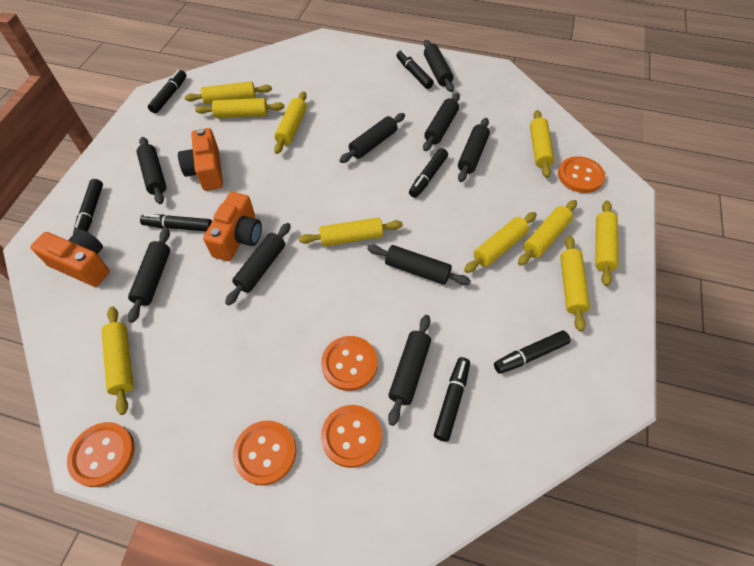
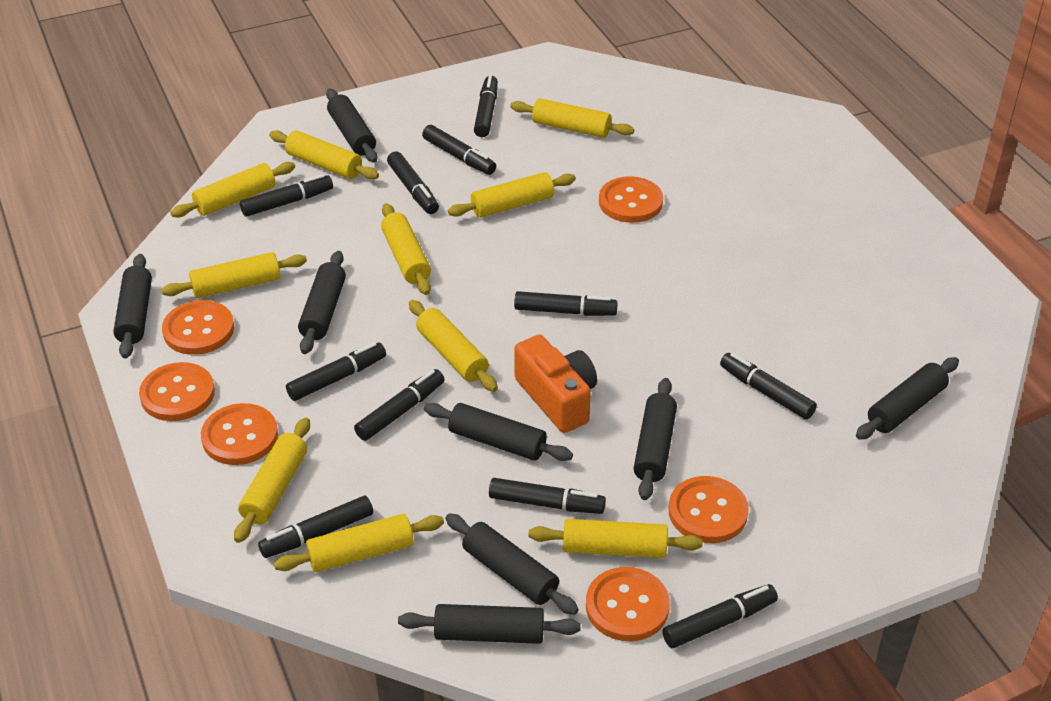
black marker: [73,179,103,235] [140,214,212,231] [148,70,186,114] [397,50,434,89] [409,148,448,198] [434,357,470,442] [494,331,571,374] = 7 -> [240,174,333,217] [258,496,373,558] [286,342,386,401] [354,369,445,441] [387,151,439,214] [422,125,496,175] [474,75,498,137] [489,478,606,514] [514,291,618,316] [662,584,778,648] [720,353,817,419] = 11
black rolling pin: [128,228,170,323] [137,137,166,204] [225,223,291,306] [339,113,405,163] [367,245,471,285] [388,315,431,426] [423,93,460,151] [424,40,454,92] [458,118,490,182] = 9 -> [113,254,152,359] [298,251,346,354] [326,89,378,163] [398,604,581,644] [424,403,573,461] [445,513,579,615] [633,378,677,500] [856,357,959,440] = 8
orange button: [67,422,135,487] [233,420,296,486] [321,336,378,391] [321,405,382,468] [558,156,605,193] = 5 -> [139,362,215,421] [162,300,234,355] [201,403,278,465] [586,567,670,641] [599,176,663,223] [668,476,749,543] = 6
orange camera: [30,230,110,287] [178,128,223,191] [203,192,262,261] = 3 -> [514,335,597,433] = 1

